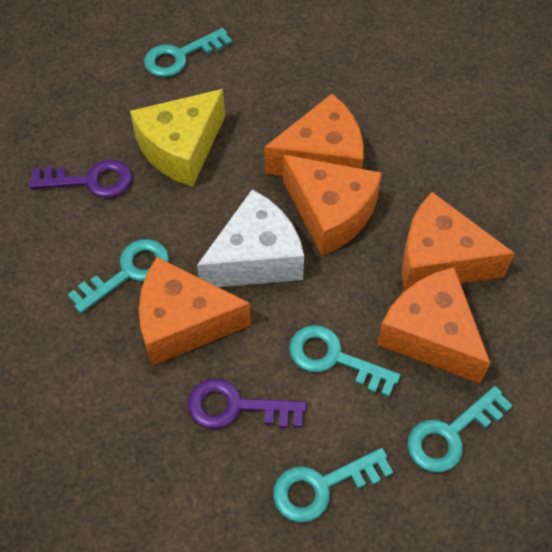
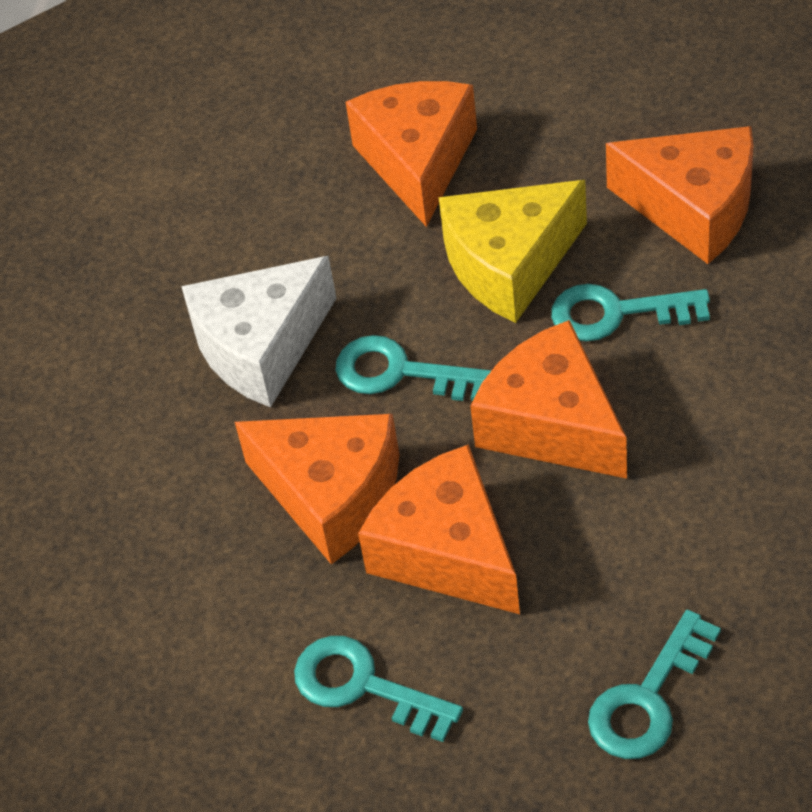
purple key: [29,160,132,198] [188,379,306,429] = 2 -> none = 0
turquoise key: [68,239,169,313] [144,28,232,77] [273,448,393,523] [289,325,401,397] [407,386,513,473] = 5 -> [294,636,463,742] [335,335,492,401] [551,284,710,342] [588,610,721,759] = 4

